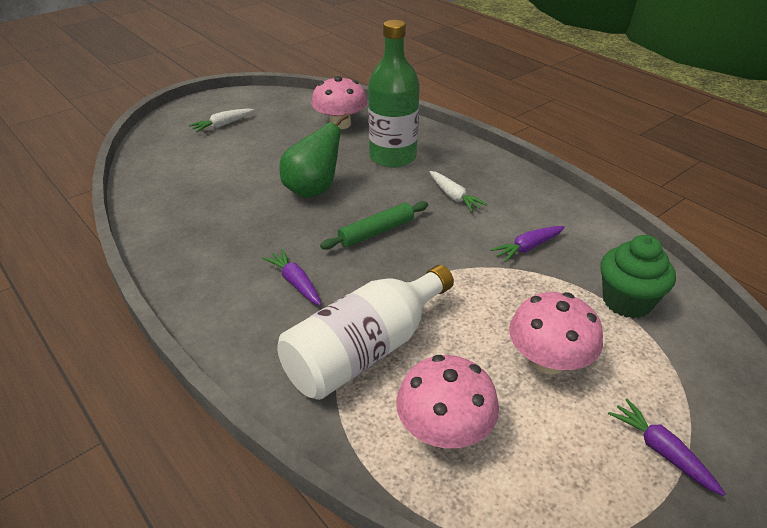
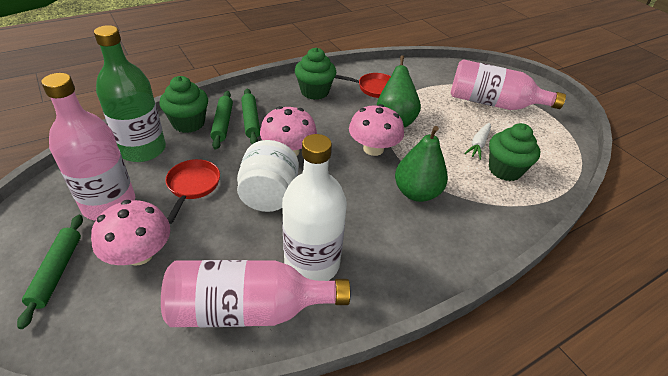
green cupcake: [601,235,676,318] = 1 -> [159,76,208,133] [295,47,336,100] [489,123,540,181] = 3
green pear: [279,113,349,198] = 1 -> [377,55,421,127] [395,126,448,202] = 2
green rolling pin: [320,201,428,250] = 1 -> [17,215,83,329] [210,91,233,150] [241,89,260,144] = 3
pink bottle: none = 0 -> [41,73,135,221] [161,260,350,327] [451,59,566,110] = 3
purple carrot: [263,249,321,306] [490,226,565,262] [608,399,725,496] = 3 -> none = 0
red pan: none = 0 -> [165,159,220,224] [335,73,391,98] = 2
white carrot: [189,109,254,132] [430,171,487,212] = 2 -> [464,123,491,160] = 1
white jar: none = 0 -> [237,140,299,212] = 1

